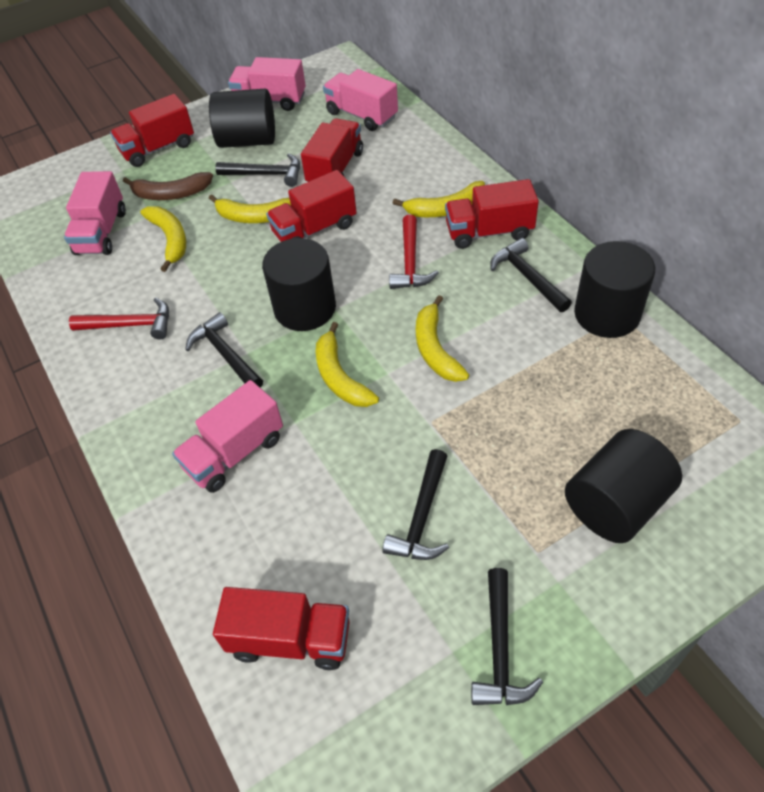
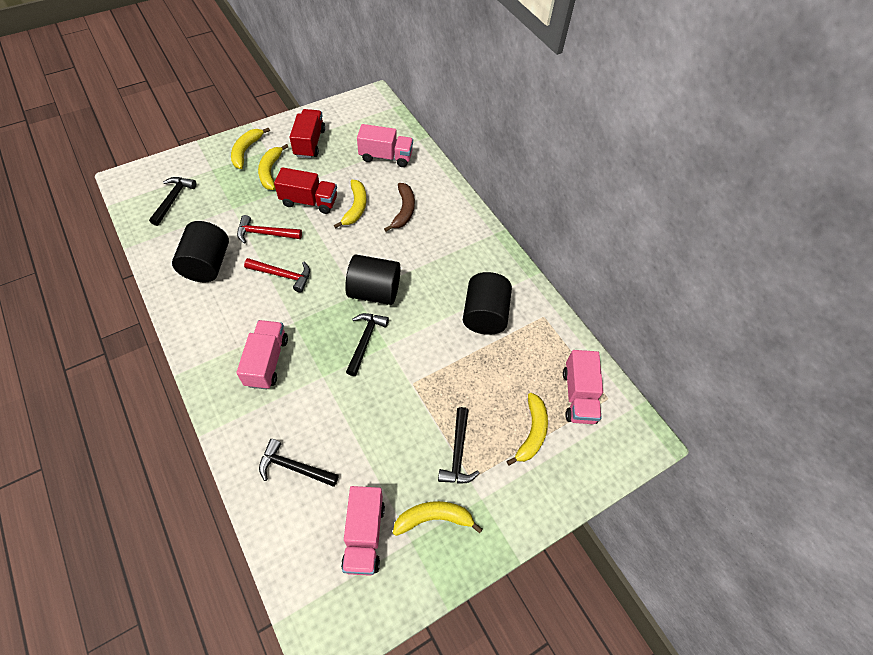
black cylinder: [209,89,275,148] [262,238,336,331] [565,429,682,543] [574,241,655,338] = 4 -> [172,221,229,282] [345,255,400,305] [463,272,512,335] = 3
black hammer: [185,312,263,388] [215,154,300,187] [382,449,449,560] [471,568,543,705] [490,238,572,312] = 5 -> [149,177,196,226] [259,439,339,487] [346,313,389,376] [438,407,479,484] = 4
red truck: [110,94,194,167] [213,587,350,670] [266,170,357,242] [301,118,363,182] [445,179,539,249] = 5 -> [274,167,337,214] [290,109,325,158] = 2

